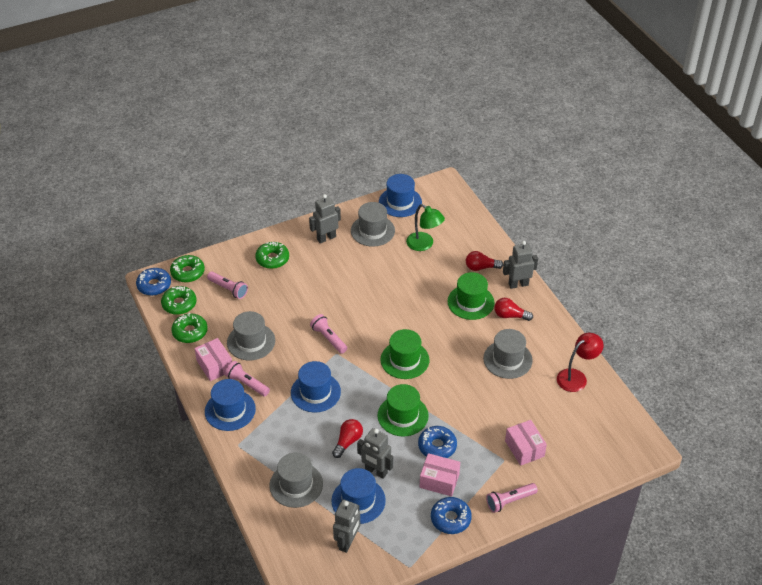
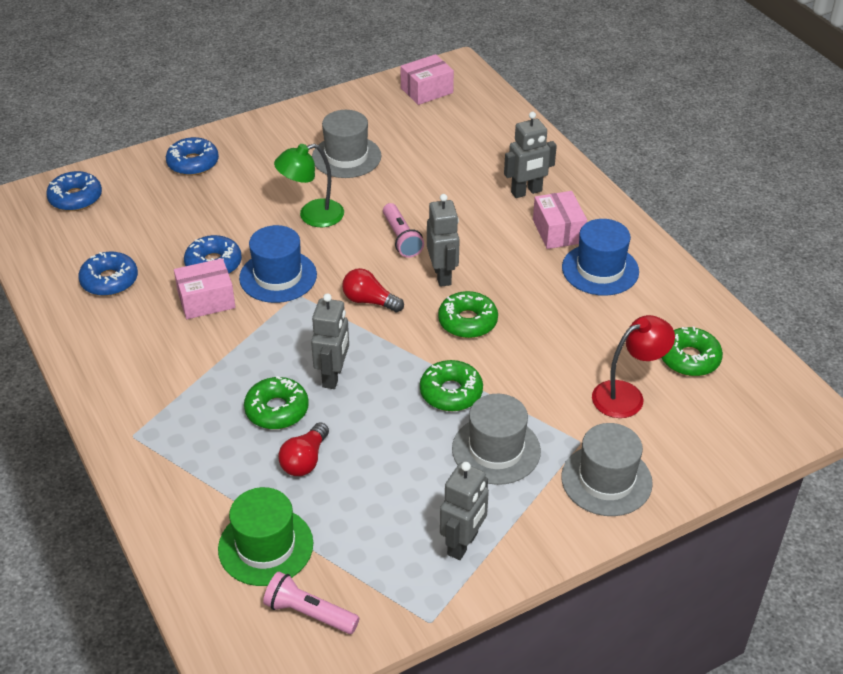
blue donut: [136,268,171,296] [418,426,457,458] [431,497,472,534] = 3 -> [46,171,102,211] [78,251,138,296] [166,137,219,176] [184,235,242,274] = 4
blue hat: [205,379,256,431] [291,361,341,413] [331,468,386,524] [379,174,422,217] = 4 -> [239,225,317,303] [562,219,639,296] = 2
green hat: [377,384,429,436] [380,329,429,379] [448,272,495,320] = 3 -> [218,487,313,586] = 1
grey hat: [227,311,275,360] [269,453,323,508] [351,202,395,246] [483,329,533,379] = 4 -> [312,110,381,178] [452,394,541,485] [561,423,653,516] = 3
pink flashlight: [207,272,248,299] [225,361,270,397] [310,314,347,354] [486,483,538,513] = 4 -> [263,571,359,634] [383,203,424,258] = 2
red light bulb: [332,419,363,458] [466,251,503,271] [494,298,533,321] = 3 -> [278,422,329,476] [342,268,404,312] = 2

